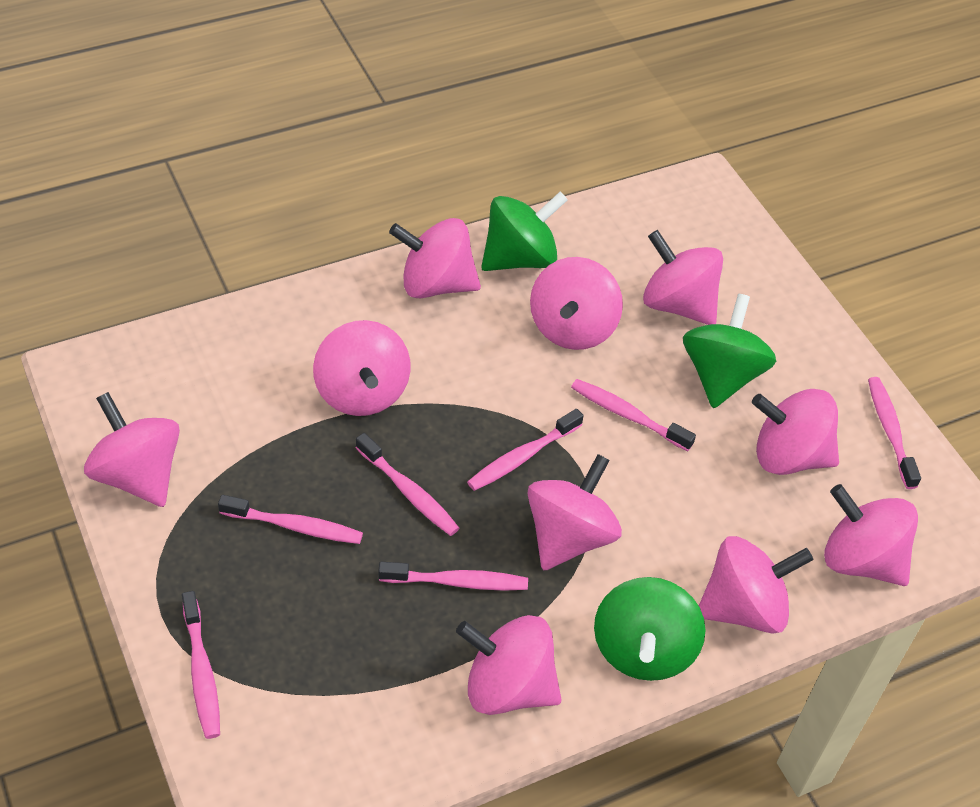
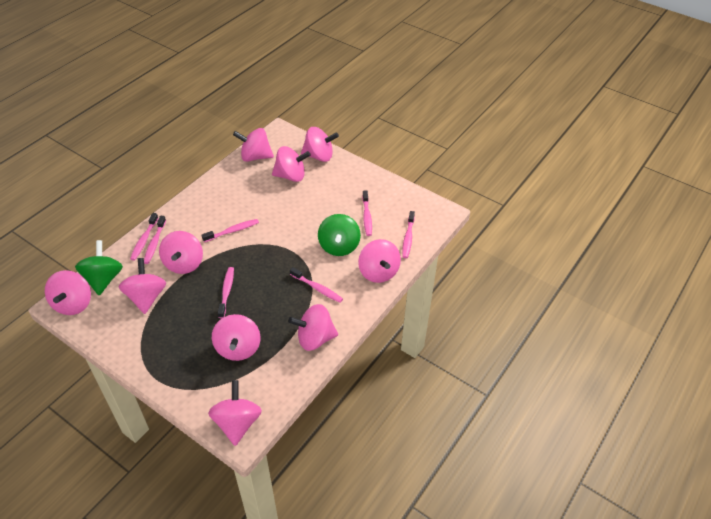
green spinning top: [481,192,568,271] [594,577,706,681] [683,294,776,408] = 3 -> [75,240,123,295] [318,214,361,256] = 2

